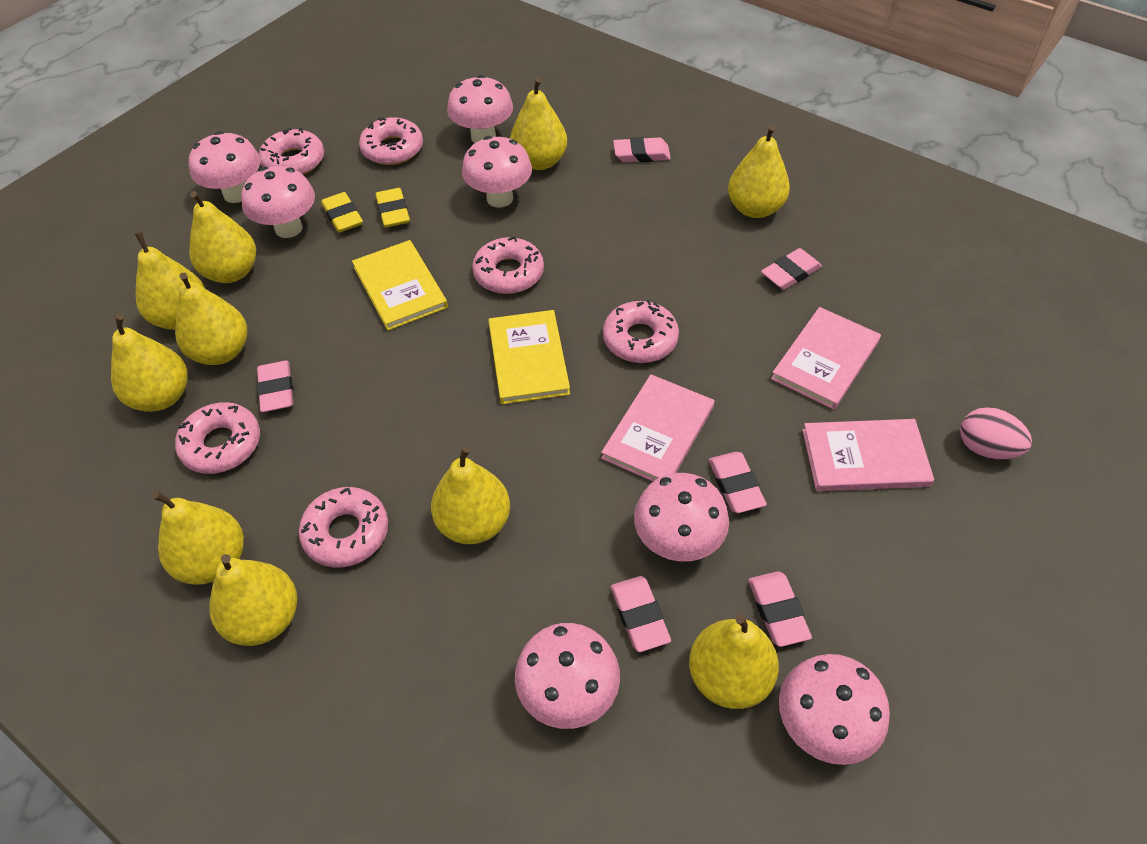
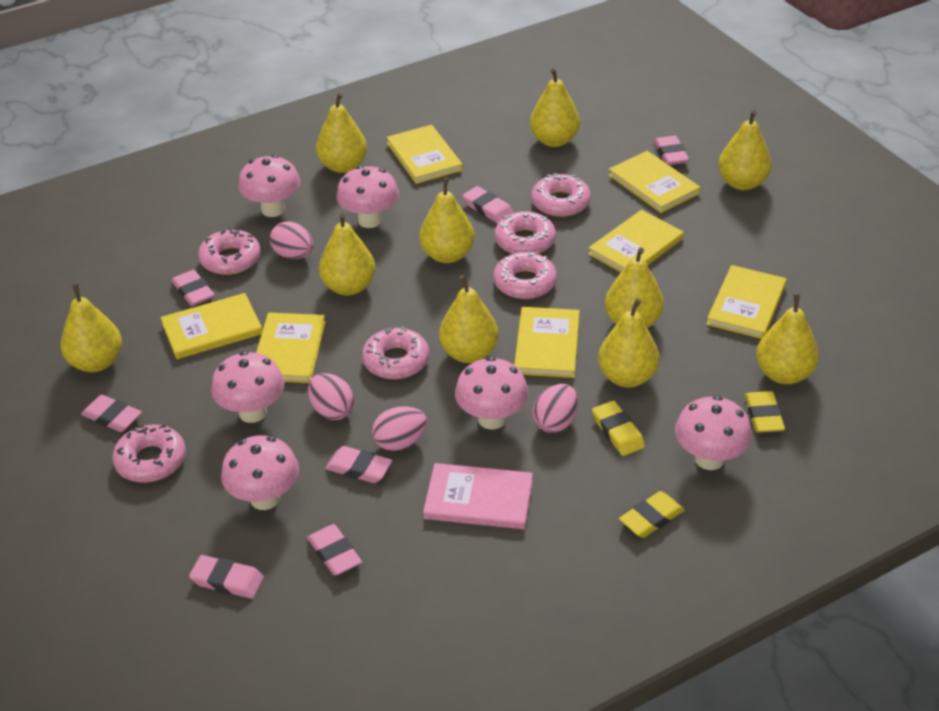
pink book: [601,374,715,481] [771,307,881,410] [802,419,934,491] = 3 -> [423,463,533,529] = 1
pink egg: [960,407,1032,460] = 1 -> [270,221,313,259] [308,373,355,420] [372,407,427,451] [533,384,578,433] = 4
pink eraser: [257,361,293,412] [611,576,671,652] [613,137,671,162] [708,452,767,513] [748,572,812,647] [761,248,822,290] = 6 -> [81,395,142,432] [172,270,215,306] [189,555,264,599] [307,524,362,575] [325,446,392,483] [462,186,513,224] [654,135,689,165] = 7
pink mushroom: [189,131,261,203] [241,166,315,238] [447,75,513,143] [462,136,532,208] [515,623,620,729] [634,473,729,562] [779,654,890,765] = 7 -> [211,351,285,423] [221,435,299,510] [238,155,300,217] [336,166,399,228] [455,357,529,430] [675,396,752,470] = 6
yellow book: [352,240,448,331] [488,310,570,404] = 2 -> [161,293,262,359] [256,313,326,383] [386,125,463,184] [514,307,580,378] [588,210,684,272] [609,151,701,213] [707,265,787,339] = 7
yellow eraser: [321,192,363,232] [375,188,410,228] = 2 -> [592,401,645,456] [619,491,685,538] [745,391,785,433] = 3

